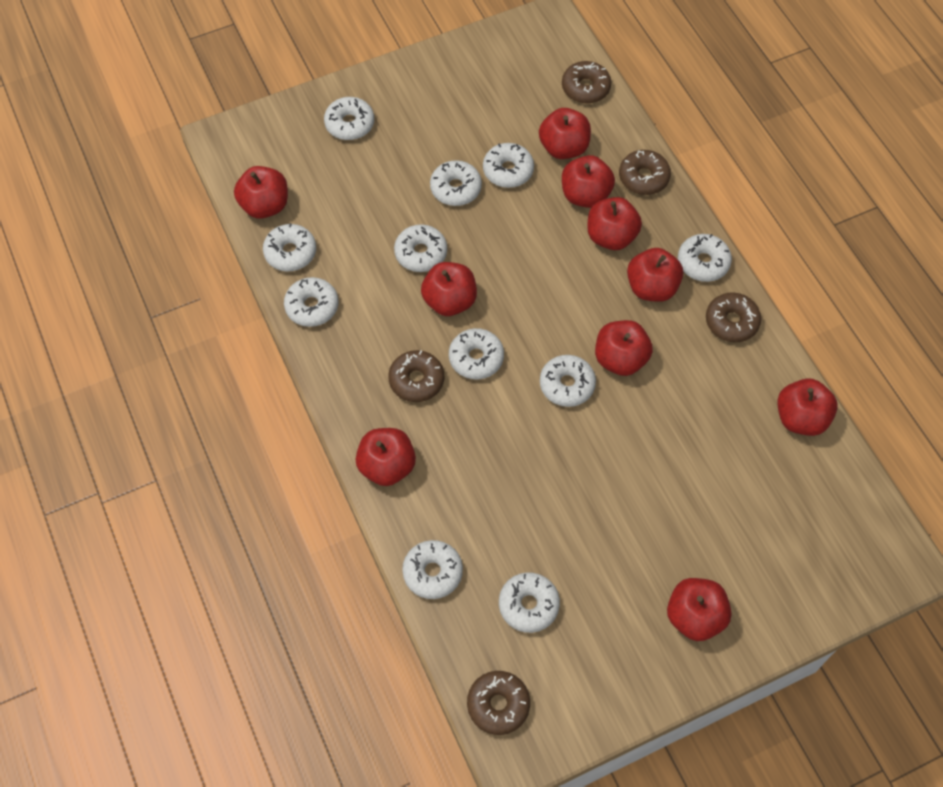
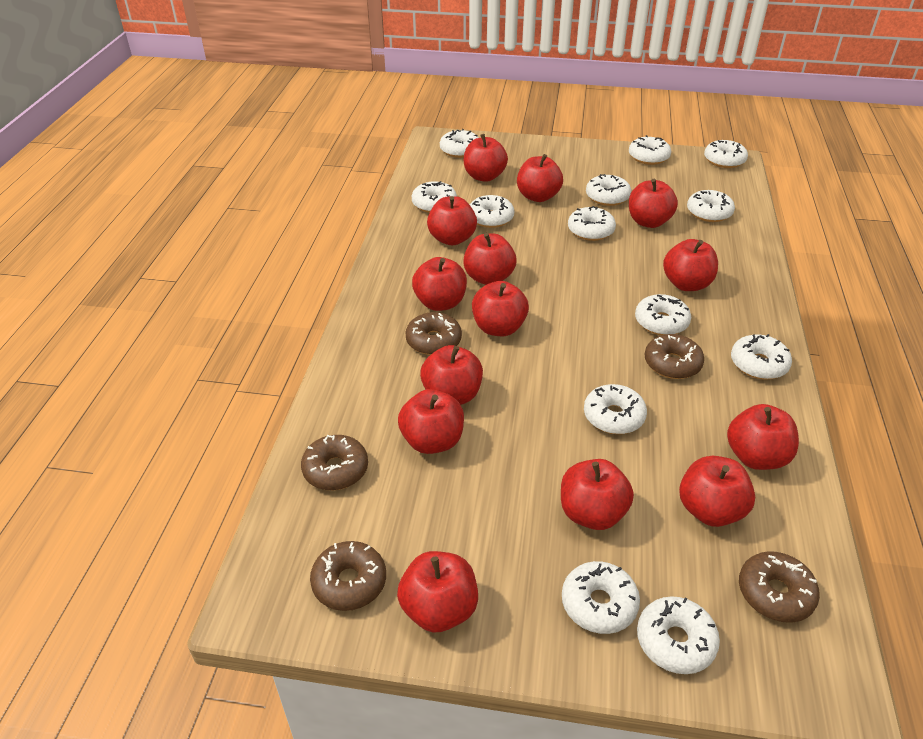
red apple: [234,166,288,219] [356,428,416,486] [421,262,477,316] [539,108,591,159] [562,155,615,208] [587,197,642,250] [595,320,653,376] [627,248,683,302] [667,578,731,641] [777,379,838,436] = 10 -> [397,551,478,632] [398,389,464,454] [412,257,467,311] [420,345,483,405] [427,196,477,246] [463,233,517,285] [464,134,508,182] [472,281,529,336] [517,154,563,202] [561,459,634,530] [629,179,678,228] [663,239,718,291] [679,456,755,527] [727,404,799,470] = 14
white donut: [263,223,316,271] [284,277,338,327] [324,97,374,140] [394,224,447,272] [402,540,463,599] [430,160,482,206] [449,328,504,380] [483,143,534,188] [499,573,560,633] [540,355,596,407] [678,234,732,282] = 11 -> [412,181,457,213] [440,129,479,158] [470,195,514,228] [562,561,640,634] [568,206,616,241] [584,384,647,434] [586,174,631,206] [629,135,671,165] [635,294,691,335] [637,596,720,674] [687,190,735,222] [704,140,748,168] [731,334,792,379] = 13

